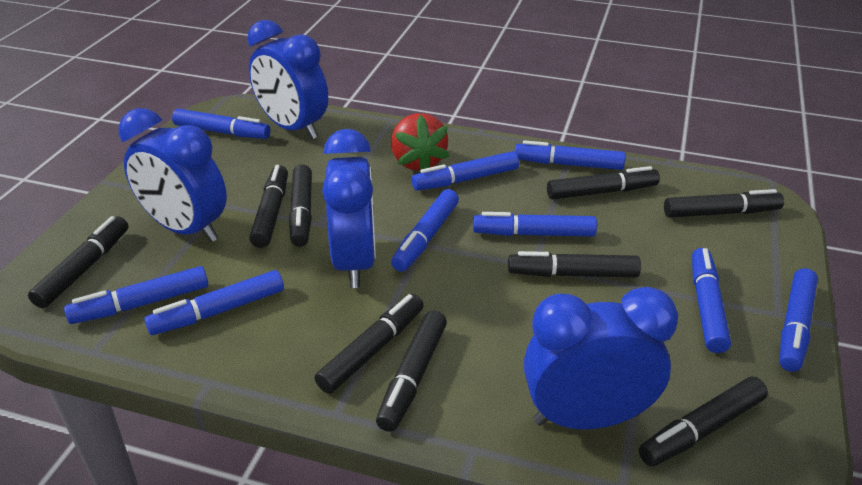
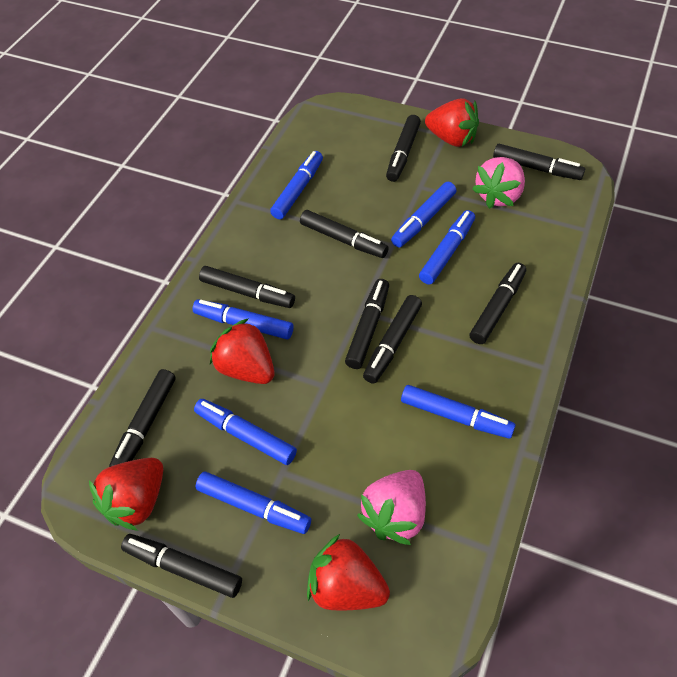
blue clock: [119,108,227,242] [247,20,328,139] [322,129,376,288] [524,287,678,429] = 4 -> none = 0
blue marker: [64,266,208,324] [144,270,284,335] [172,109,271,139] [391,189,459,272] [412,151,519,191] [473,212,597,237] [515,140,625,170] [692,248,731,353] [779,268,818,372] = 9 -> [192,299,294,339] [194,399,297,465] [195,472,311,534] [270,151,323,219] [391,182,456,247] [401,385,516,439] [419,210,475,284] = 7
pink strawberry: none = 0 -> [357,470,426,545] [472,157,525,209] = 2
red strawberry: [391,113,449,170] = 1 -> [89,458,163,531] [210,318,275,384] [307,534,390,610] [425,98,479,147] = 4

